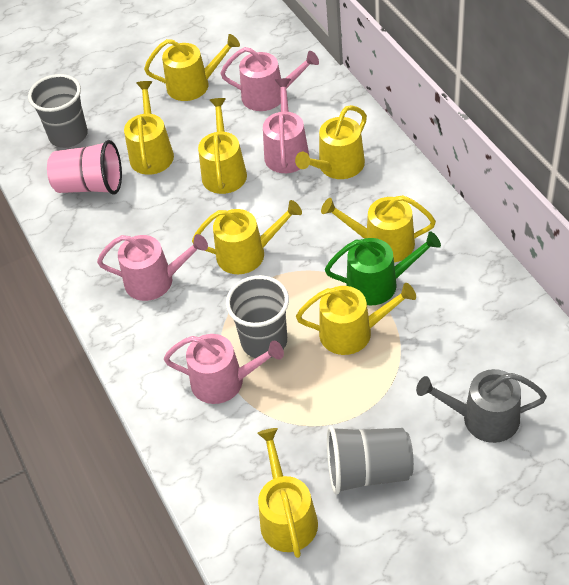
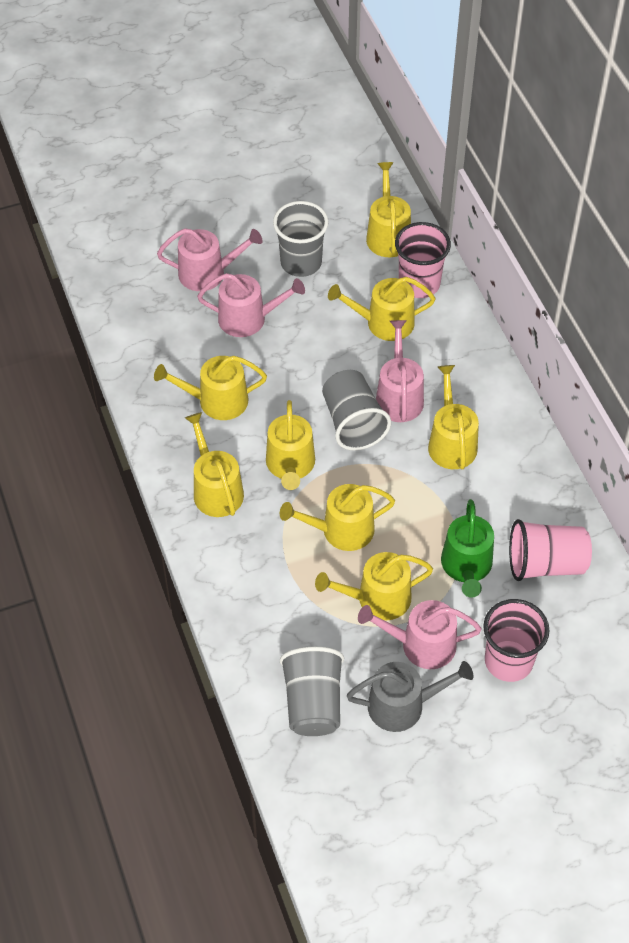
pink cup: [47,140,122,195] = 1 -> [395,222,451,298] [483,599,549,682] [509,519,592,581] = 3

